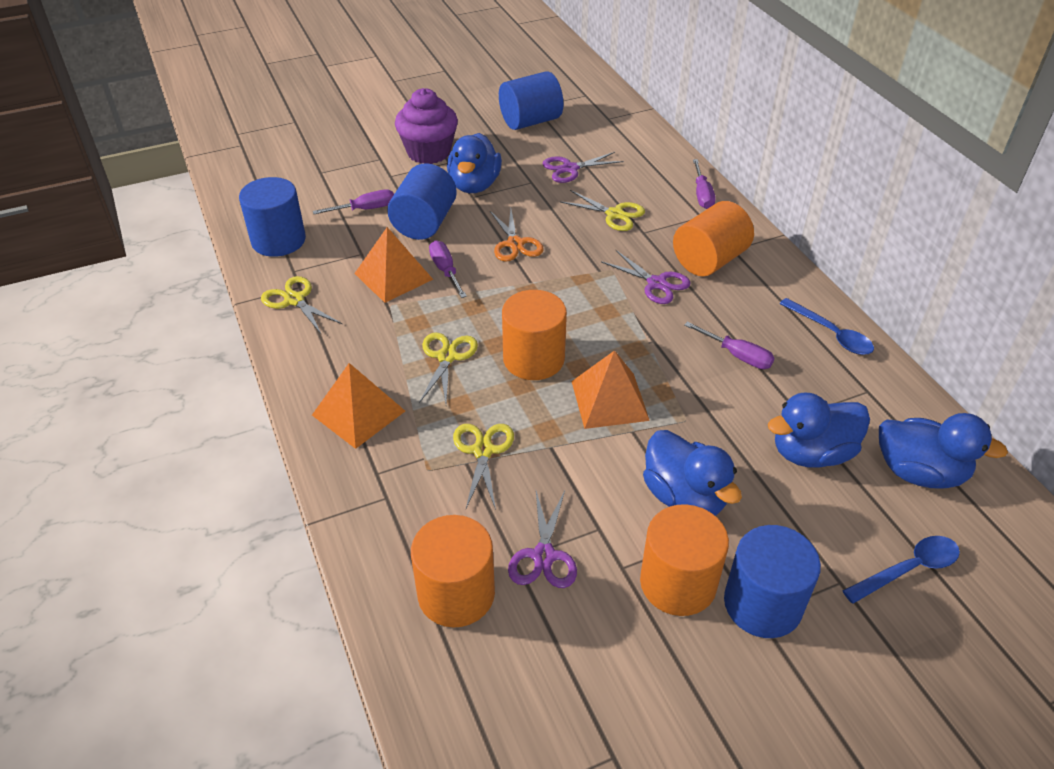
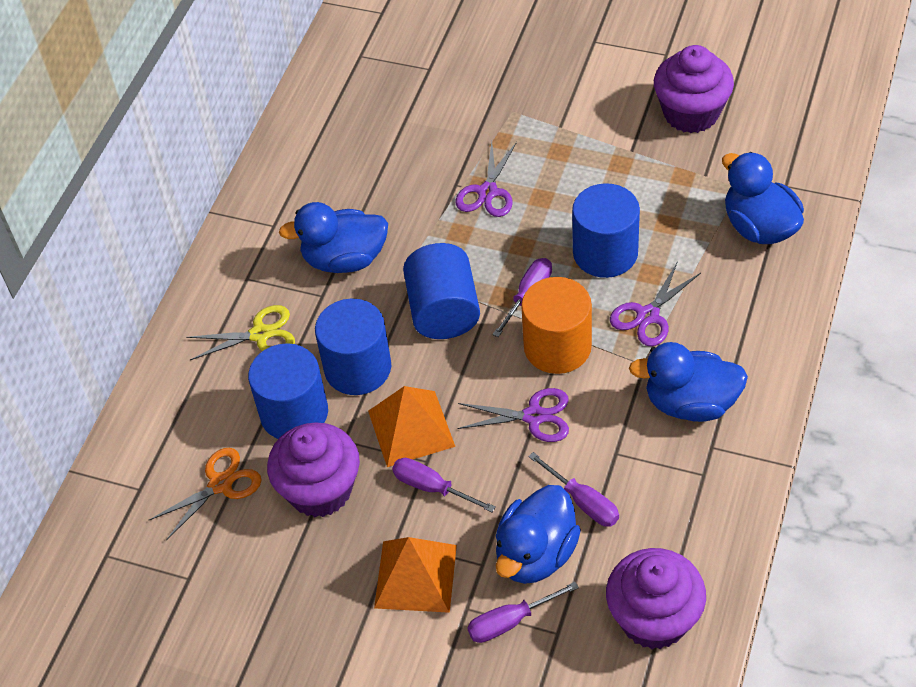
blue spoon: [779,298,874,355] [842,536,960,604] = 2 -> none = 0
orange cylinder: [411,515,495,628] [502,290,567,380] [640,504,729,616] [673,201,754,276] = 4 -> [521,277,592,374] = 1
orange pyramid: [312,363,405,449] [354,227,433,303] [571,350,650,429] = 3 -> [368,386,455,467] [374,537,457,613] = 2
purple cupcake: [395,88,458,164] = 1 -> [267,422,360,517] [606,548,706,649] [654,45,734,133] = 3
yellow scissors: [261,276,342,335] [419,333,478,403] [453,424,514,510] [560,190,645,231] = 4 -> [186,305,295,360] = 1

